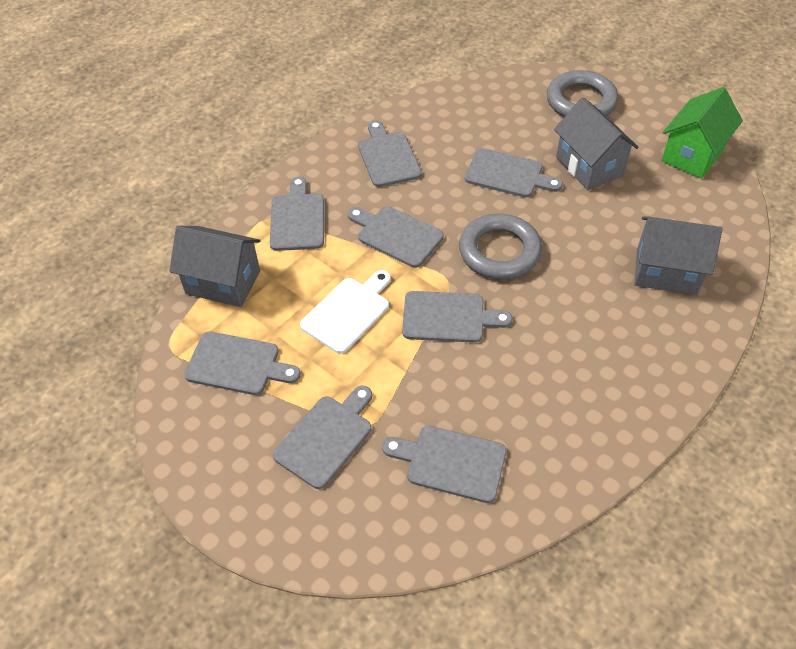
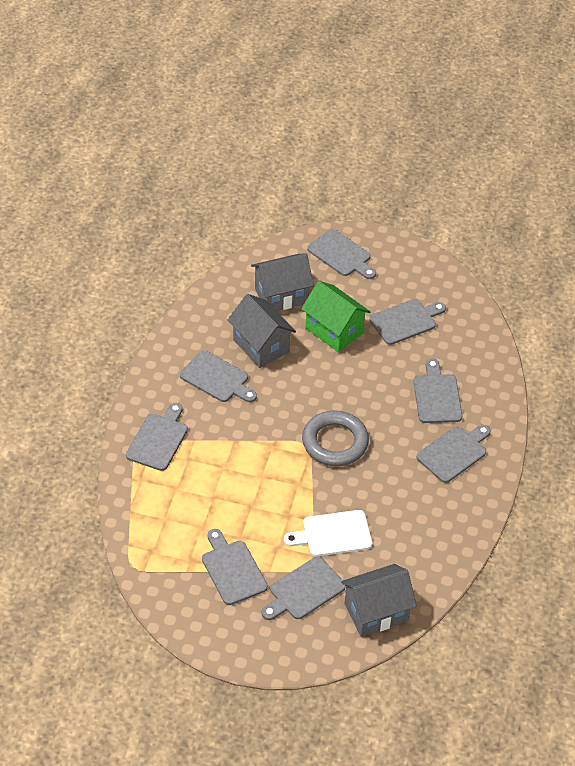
grey ring: [459,213,542,280] [547,70,618,117] = 2 -> [302,410,369,466] = 1

